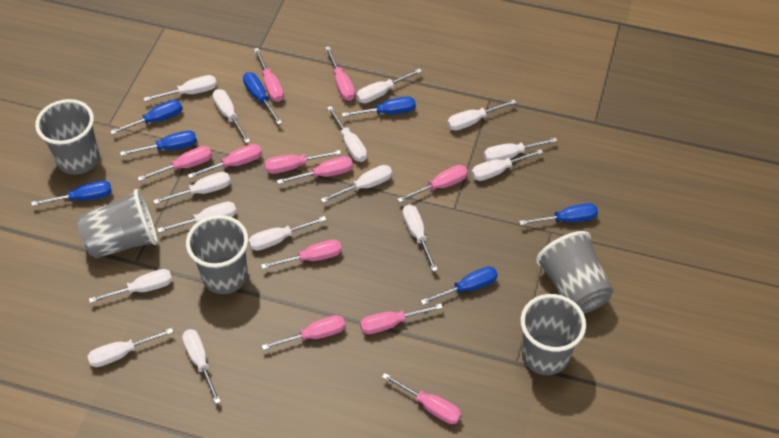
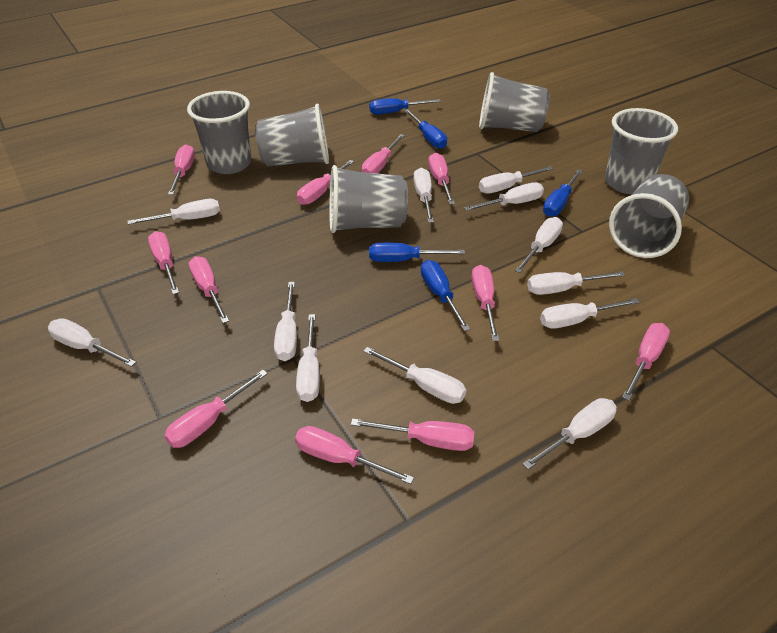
blue screwdriver: [31,181,112,206] [110,100,183,135] [120,130,197,156] [243,72,282,125] [342,96,416,117] [421,266,498,305] [519,203,598,225] = 7 -> [369,98,441,114] [369,243,465,262] [404,109,447,149] [421,260,470,331] [543,169,583,217] = 5
grey cup: [35,99,100,175] [77,189,158,259] [186,215,248,294] [521,294,586,375] [536,231,613,314] = 5 -> [187,91,252,174] [255,104,329,167] [329,165,408,233] [479,72,550,132] [605,108,678,194] [609,174,689,258] = 6
white screwdriver: [88,328,173,367] [89,269,172,303] [144,75,217,101] [153,172,231,204] [157,201,237,233] [182,329,221,404] [212,89,250,143] [249,216,326,251] [321,165,392,203] [327,106,367,162] [356,69,422,103] [402,205,438,272] [447,100,516,131] [471,149,543,181] [484,138,557,161] = 15 -> [48,318,136,367] [127,199,220,225] [274,282,297,361] [296,314,320,402] [363,347,466,404] [413,168,434,223] [464,182,544,211] [479,166,554,194] [515,217,563,273] [523,398,617,470] [527,271,625,295] [540,298,640,329] = 12

